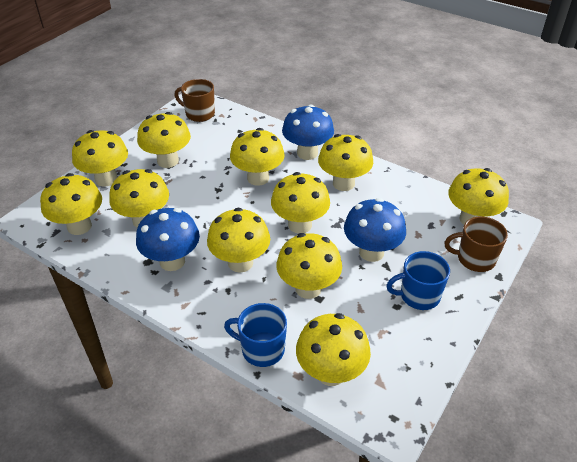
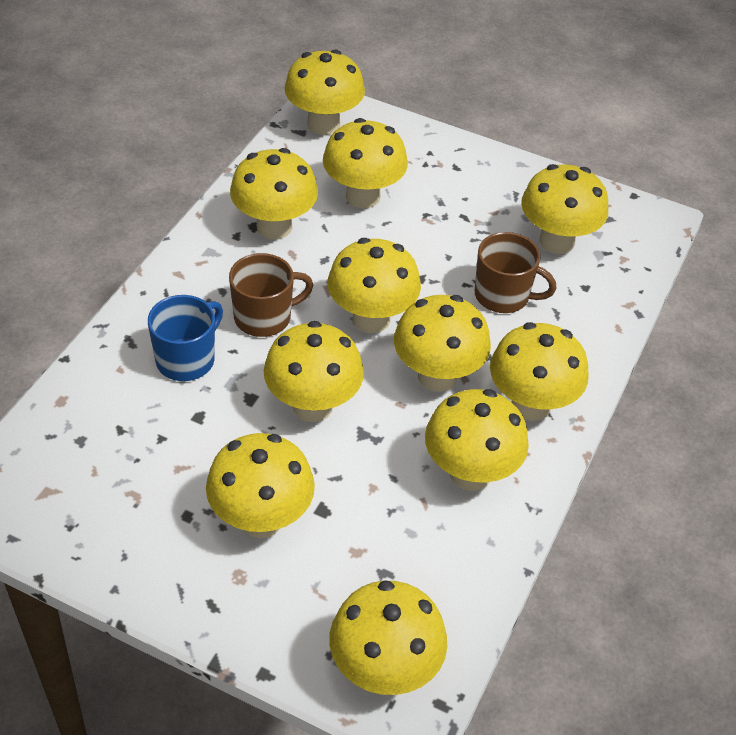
blue mug: [224,303,287,367] [386,251,450,310] = 2 -> [148,295,223,381] = 1
blue mushroom: [136,208,200,271] [282,104,334,160] [344,198,406,262] = 3 -> none = 0

